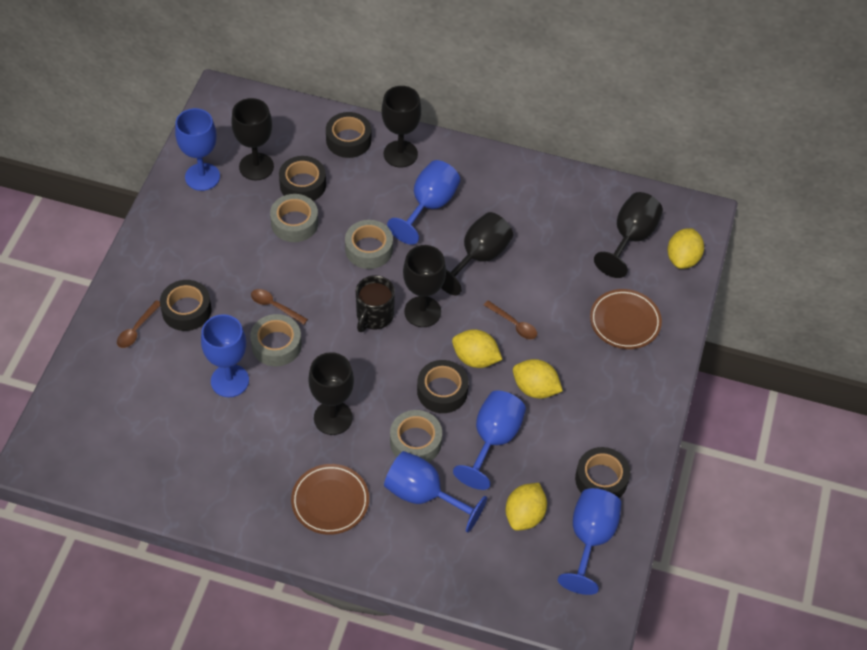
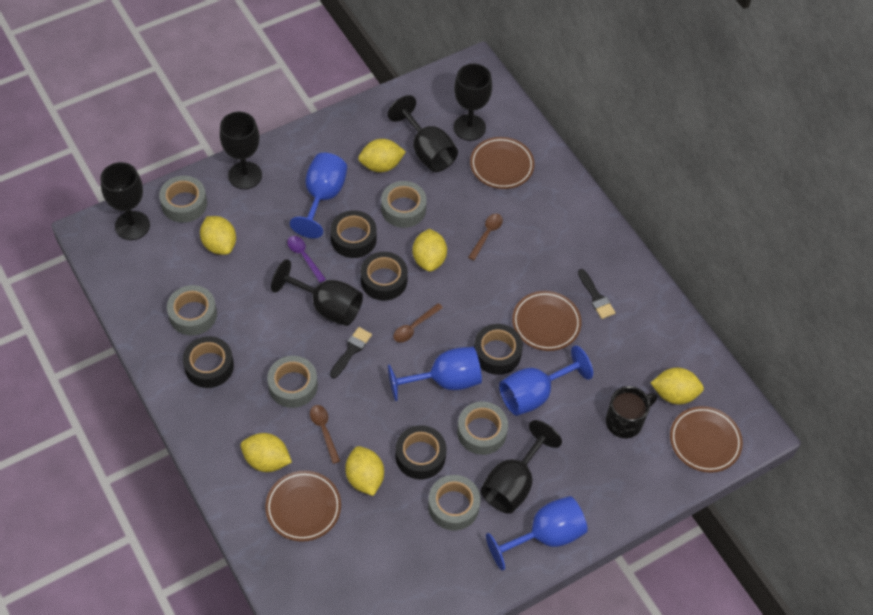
black brush: none = 0 -> [330,327,372,378] [578,269,616,319] = 2
blue goblet: [175,108,220,191] [201,314,249,397] [384,451,487,533] [387,160,460,245] [453,390,526,490] [558,488,622,595] = 6 -> [290,153,347,238] [388,347,482,401] [486,496,588,571] [499,345,593,416] = 4
brown plate: [291,464,369,535] [590,289,662,349] = 2 -> [265,471,341,542] [470,137,535,189] [512,291,582,351] [670,406,743,473] = 4
grey tape: [250,314,302,366] [270,194,318,242] [345,220,393,269] [390,410,442,462] = 4 -> [159,176,207,223] [167,285,217,335] [267,356,318,408] [381,181,427,228] [428,475,480,530] [457,402,508,455] = 6
purple spoon: none = 0 -> [287,236,326,283] = 1
yellow lemon: [452,329,503,368] [506,483,547,531] [513,359,563,399] [667,228,704,269] = 4 -> [200,216,236,255] [241,433,292,472] [345,446,384,496] [358,139,406,172] [412,229,447,272] [651,368,704,405] = 6

